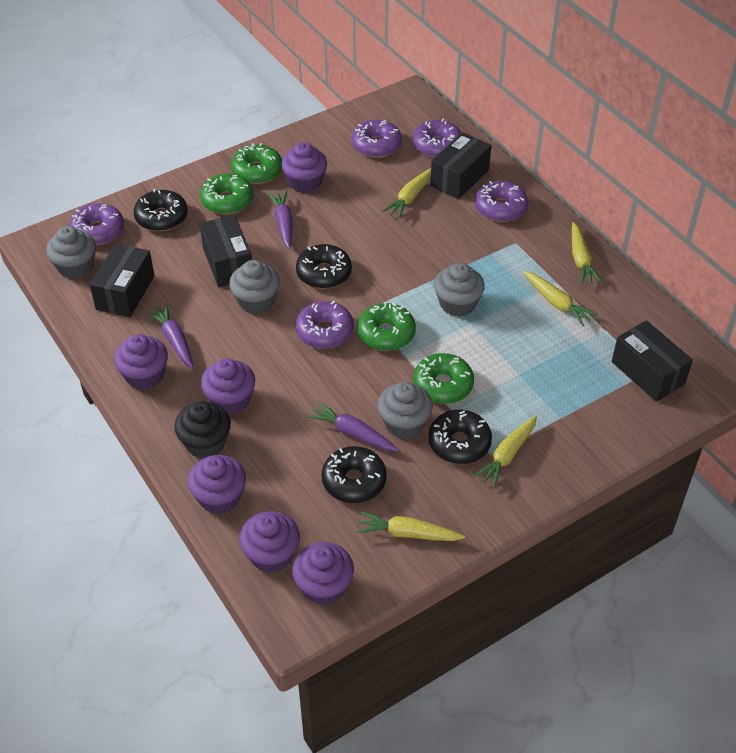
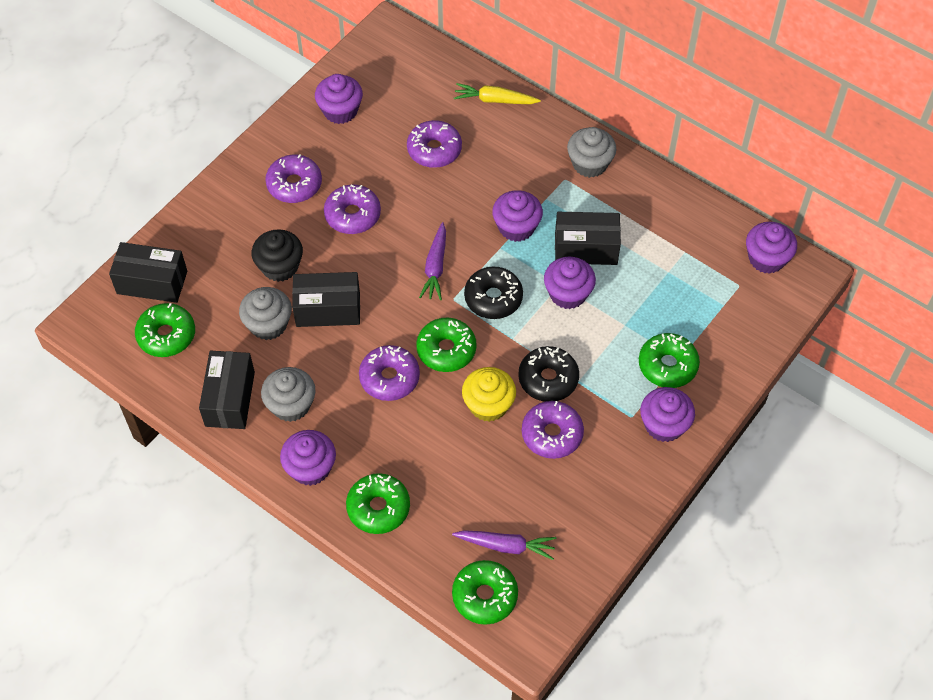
black donut: [134,189,188,231] [296,244,352,289] [322,446,387,503] [428,410,492,464] = 4 -> [464,266,523,319] [518,346,579,402] = 2
green donut: [200,174,253,214] [231,143,282,184] [357,302,416,351] [413,353,474,404] = 4 -> [135,303,195,357] [346,473,410,534] [416,318,477,372] [452,560,518,625] [639,333,700,388] = 5
grey cupcake: [46,226,96,279] [229,260,280,314] [377,382,433,438] [434,263,485,317] = 4 -> [239,287,292,340] [261,367,316,422] [567,127,616,178] = 3
purple carrot: [146,303,194,369] [267,190,293,250] [307,401,399,451] = 3 -> [419,222,446,300] [452,530,556,560] = 2
yellow carrot: [356,512,465,541] [382,168,431,219] [473,415,537,488] [523,271,598,326] [572,222,602,285] = 5 -> [454,83,541,104] = 1
yellow cupcake: none = 0 -> [462,367,516,422] = 1

